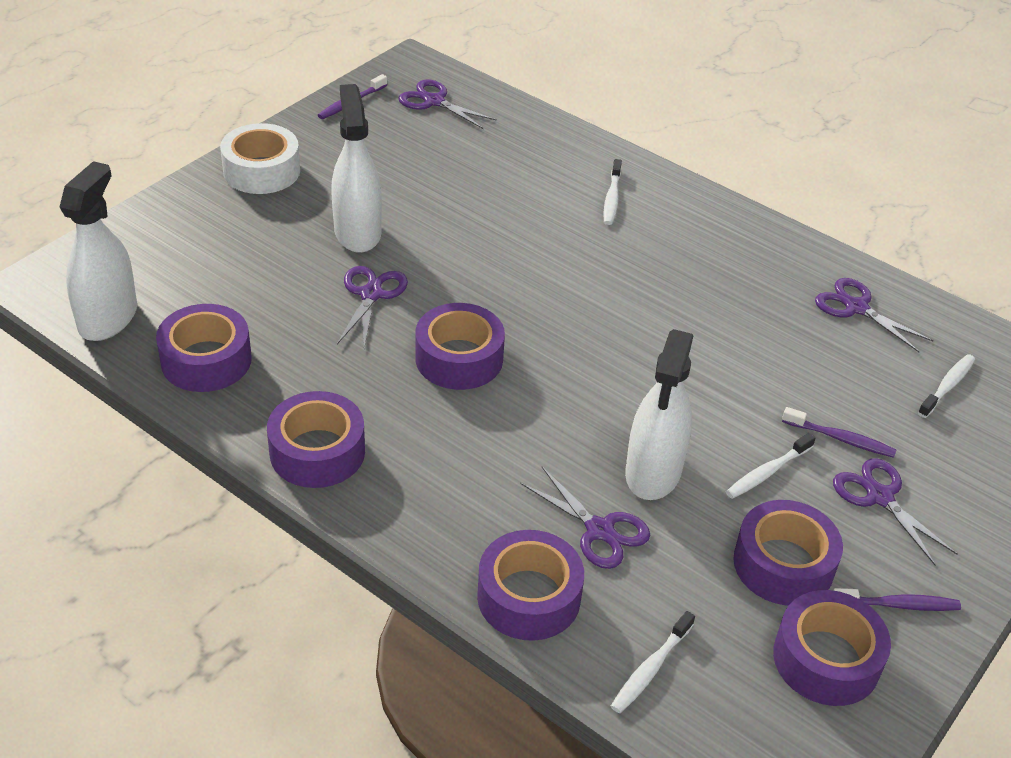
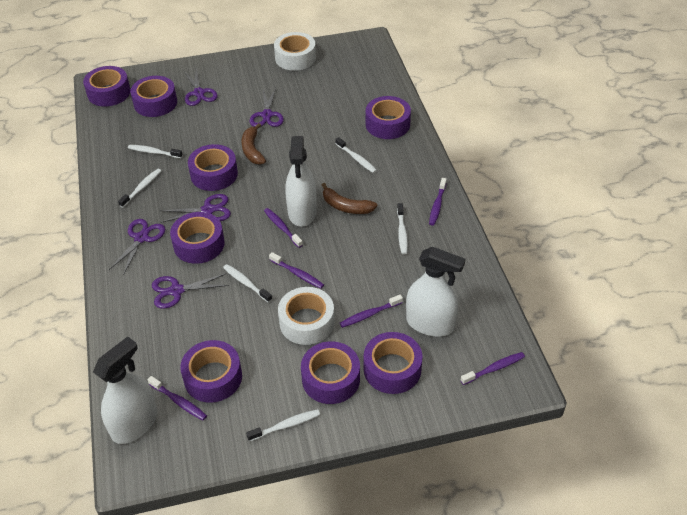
brown banana: none = 0 -> [241,123,266,165] [322,183,377,214] = 2
purple tape: [156,304,252,392] [267,391,365,488] [415,303,505,390] [477,530,584,641] [733,500,843,606] [773,590,891,706] = 6 -> [83,66,130,107] [130,76,177,117] [170,212,225,264] [180,340,242,403] [188,144,238,191] [301,341,360,404] [364,332,423,394] [366,96,411,139] = 8
purple toothbrush: [318,74,387,119] [782,407,896,458] [833,588,961,611] = 3 -> [147,376,207,420] [264,208,303,248] [269,252,324,289] [340,295,403,328] [429,178,447,226] [461,352,525,385] = 6
white tape: [220,123,300,194] = 1 -> [274,32,316,71] [278,287,335,345] = 2
white toothbrush: [603,159,622,225] [611,611,695,713] [726,433,816,499] [918,354,975,418] = 4 -> [118,169,161,208] [128,145,183,158] [223,264,272,303] [246,409,320,442] [335,137,377,173] [397,203,408,255] = 6

